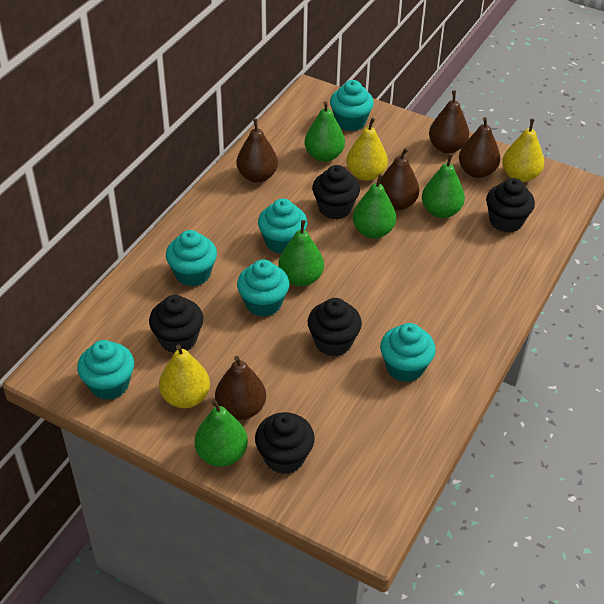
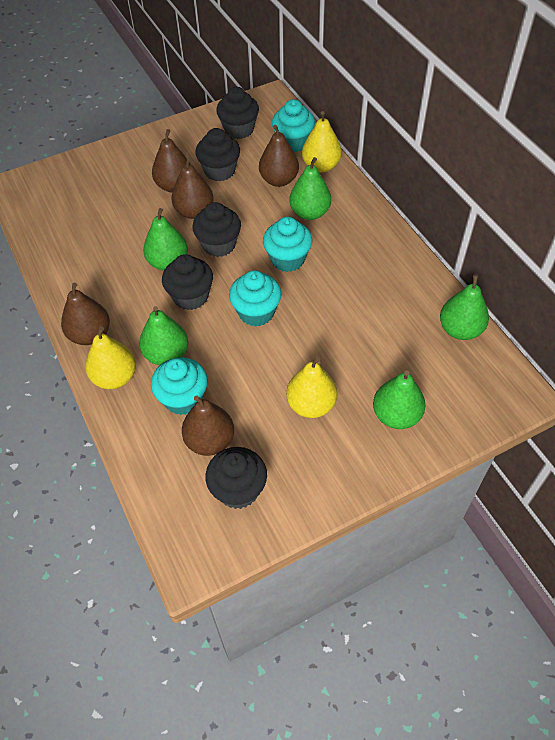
turquoise cupcake: [77,340,134,400] [166,230,217,287] [237,259,289,317] [258,199,307,254] [330,80,374,131] [380,323,436,382] = 6 -> [151,358,208,415] [229,270,281,327] [263,217,312,272] [272,99,315,152] = 4

